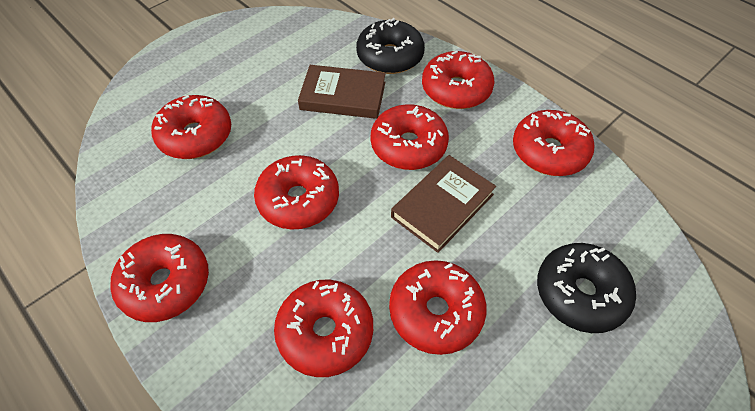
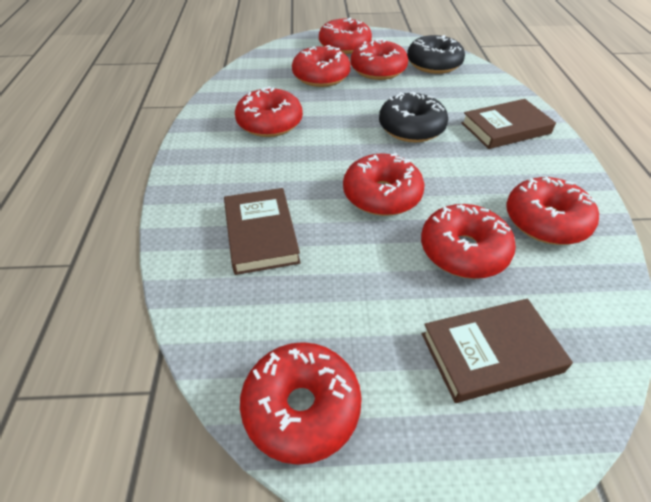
brown book: [298,65,386,119] [391,155,496,253] = 2 -> [224,188,300,275] [422,299,573,403] [461,99,556,149] = 3

